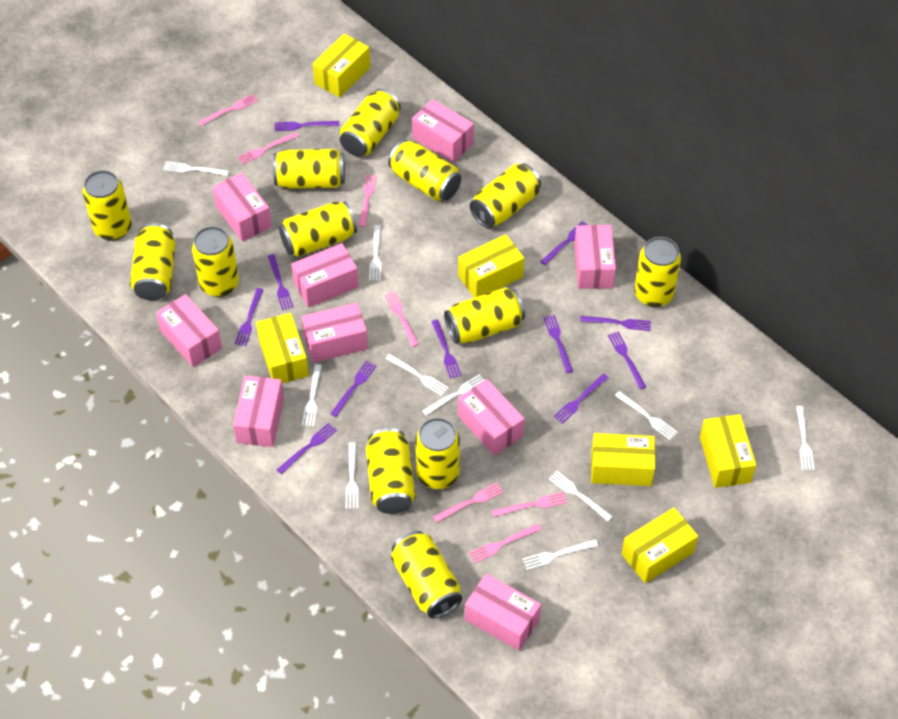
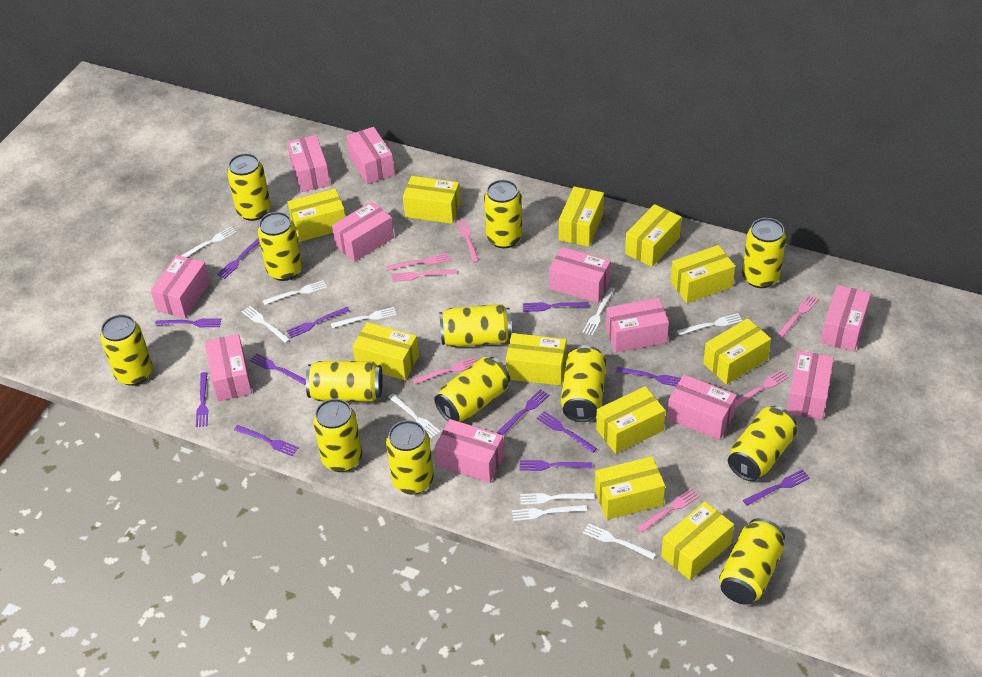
pink box: [156,294,222,367] [212,173,272,242] [233,376,284,447] [291,243,359,308] [302,303,368,363] [412,99,474,163] [458,379,524,456] [465,574,541,651] [574,225,616,289] = 9 -> [150,255,210,318] [205,334,252,401] [287,135,330,192] [332,201,394,262] [346,127,395,184] [435,419,504,483] [549,247,611,303] [606,298,669,353] [667,375,737,440] [787,351,834,420] [820,285,871,352] = 11
purple fork: [235,288,264,346] [268,254,294,310] [275,121,339,131] [277,423,337,474] [330,361,377,417] [431,320,462,379] [540,221,588,265] [543,315,573,373] [553,373,609,424] [580,316,651,331] [608,331,646,389] = 11 -> [155,318,221,327] [196,372,208,427] [217,238,260,279] [234,425,299,456] [249,353,306,385] [287,307,350,338] [497,389,549,435] [519,460,592,471] [523,302,589,312] [537,411,597,453] [616,367,681,386] [743,469,810,506] = 12
yellow box: [256,313,309,383] [313,34,370,97] [458,234,524,298] [591,433,655,486] [621,508,698,583] [700,414,756,488] = 6 -> [287,189,345,242] [352,322,419,380] [403,176,461,224] [506,333,566,386] [559,186,604,247] [595,456,665,520] [596,386,665,454] [625,204,682,267] [661,501,734,580] [671,245,735,303] [703,318,771,385] = 11

